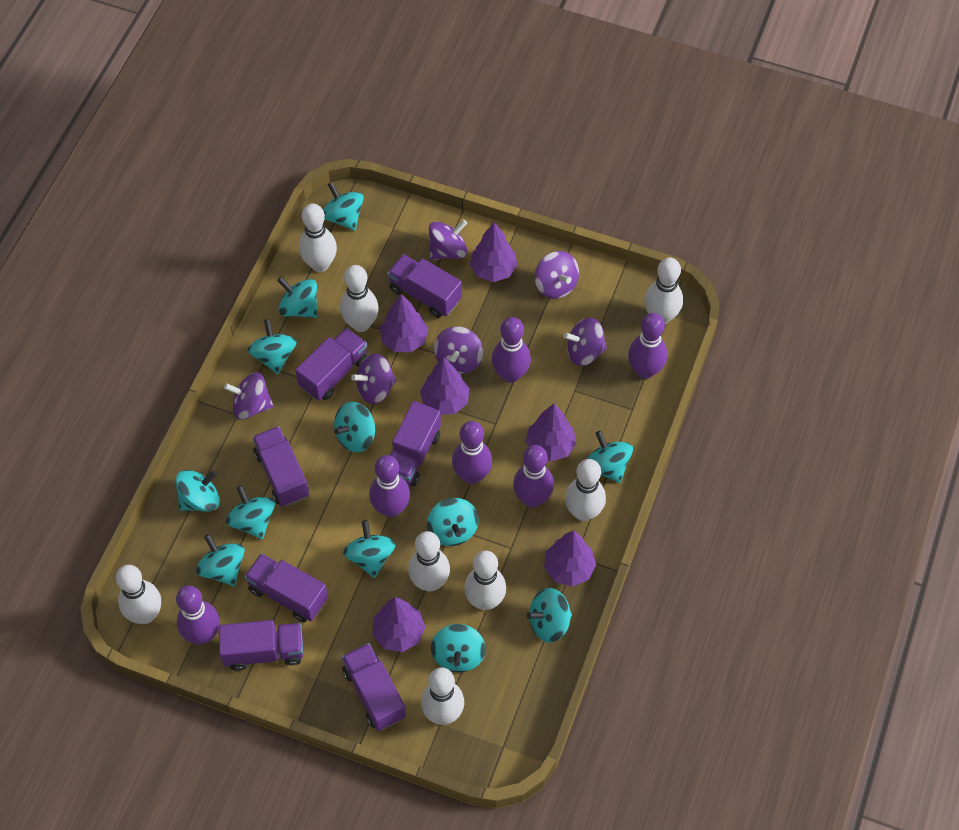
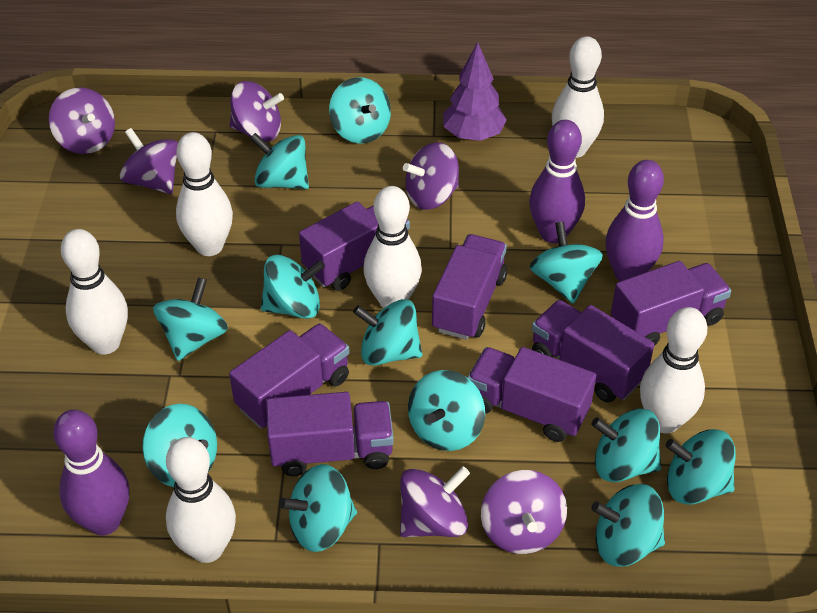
purple bowling pin: [176,586,220,644] [369,455,410,517] [452,421,492,484] [492,317,531,383] [513,445,554,507] [628,313,667,379] = 6 -> [53,410,129,536] [529,120,585,243] [605,160,664,281] = 3
purple tree: [373,597,425,652] [380,294,428,352] [420,357,469,415] [470,222,517,282] [526,404,576,462] [544,530,596,587] = 6 -> [443,42,507,141] = 1
white bowling pin: [116,565,161,624] [299,204,337,272] [340,265,379,332] [408,531,450,592] [421,667,464,725] [464,550,506,610] [565,459,606,521] [645,258,683,324] = 8 -> [61,229,128,355] [166,437,236,563] [176,132,233,256] [363,186,422,308] [552,36,604,158] [640,307,707,433] = 6

